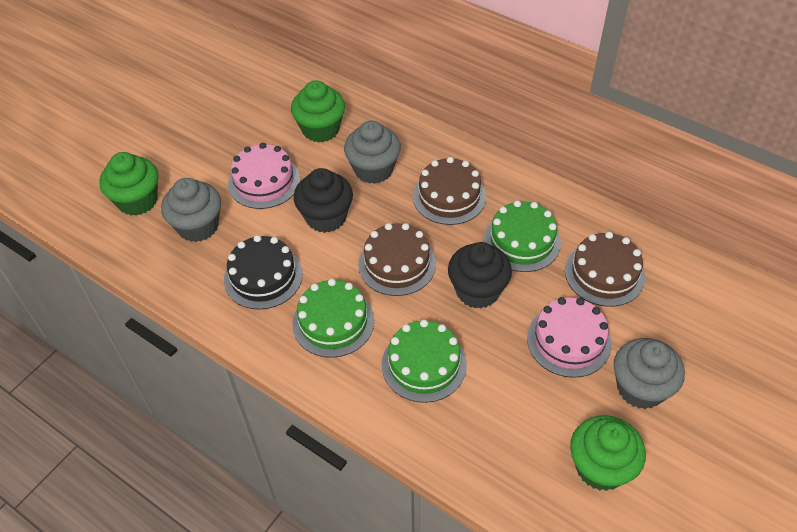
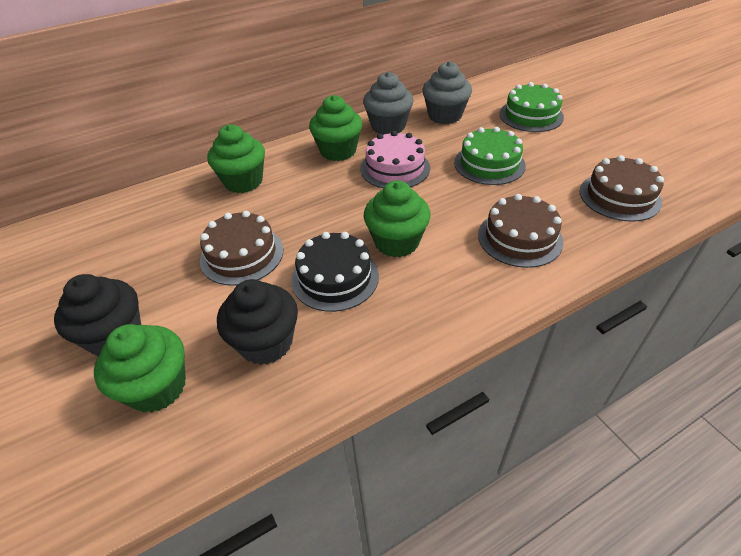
green cake: [292,279,374,358] [382,319,467,403] [484,200,561,272] = 3 -> [454,127,526,185] [500,82,564,132] = 2
green cupcake: [99,152,159,216] [291,80,345,143] [570,415,646,491] = 3 -> [94,324,186,413] [207,124,265,193] [309,95,363,161] [364,180,431,257] = 4
grey cupcake: [161,178,221,242] [344,121,401,184] [613,338,685,409] = 3 -> [363,72,413,135] [422,61,472,124] = 2
pink cake: [228,143,300,209] [527,297,612,378] = 2 -> [361,131,430,188] = 1

